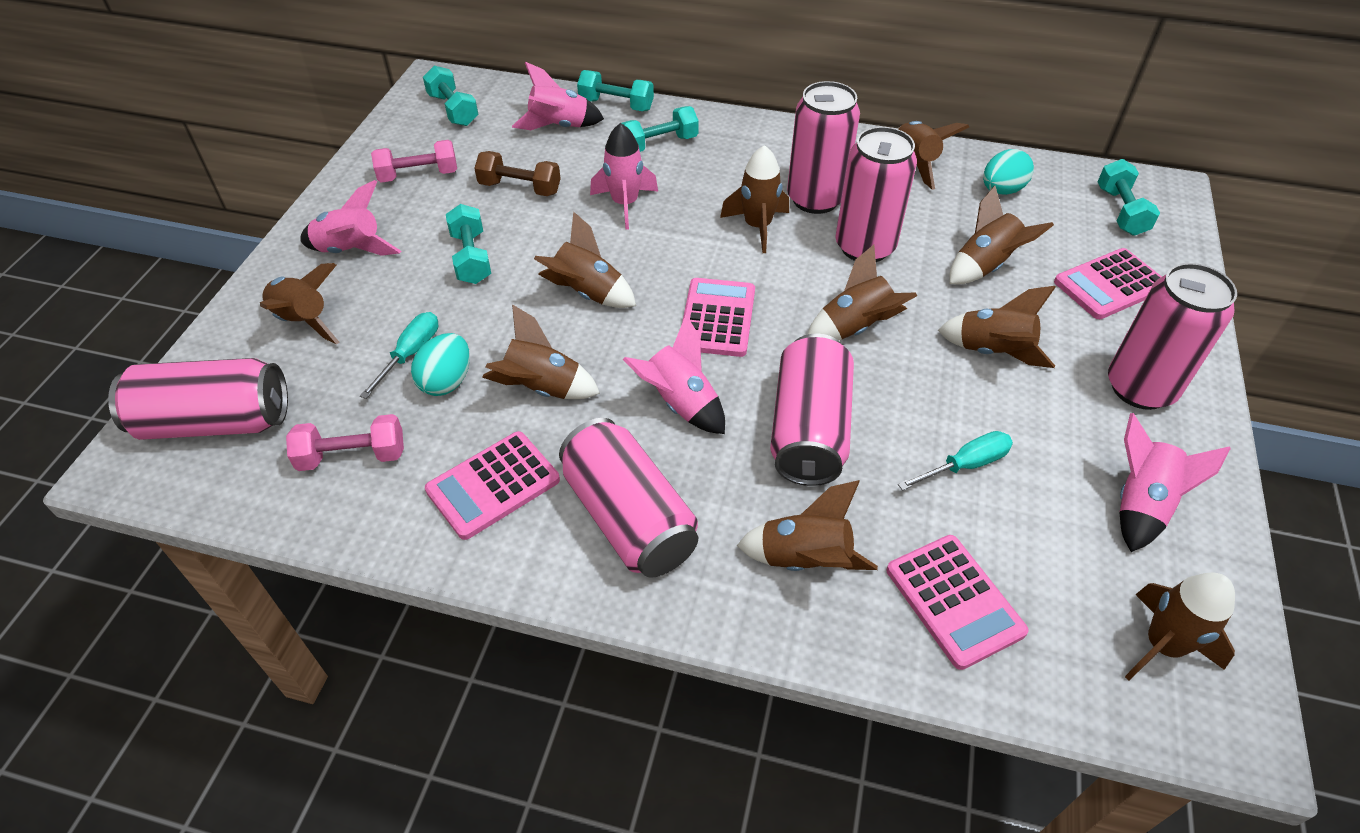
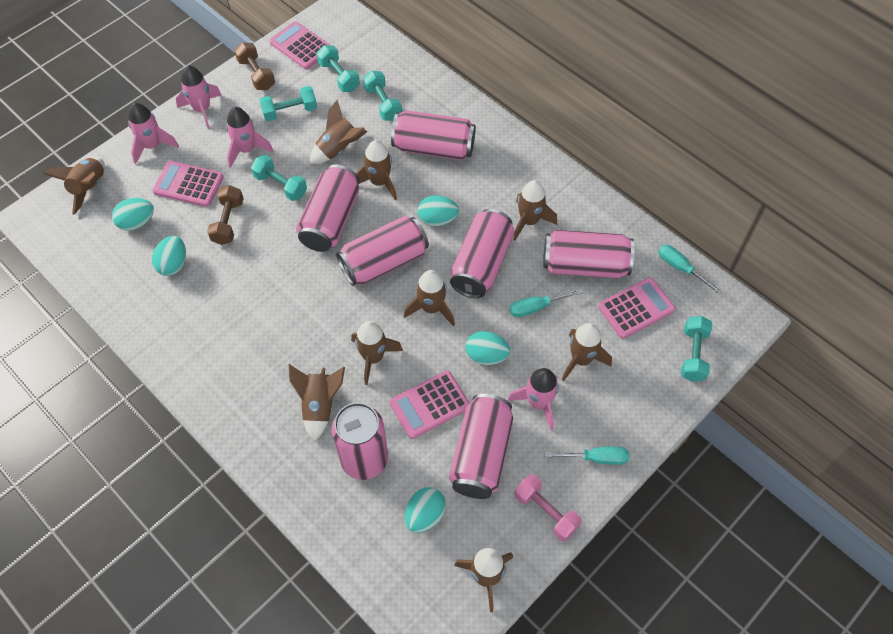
brown dumbbell: [474,151,561,196] = 1 -> [207,185,244,245] [234,43,275,90] = 2
brown rocket: [260,263,339,344] [482,304,600,399] [534,211,636,308] [720,145,789,253] [737,480,878,571] [808,245,917,340] [898,121,969,190] [938,286,1056,368] [949,186,1054,284] [1125,573,1235,681] = 10 -> [44,157,105,215] [289,364,345,442] [310,99,367,164] [351,321,403,385] [356,140,397,200] [404,270,455,326] [454,548,513,612] [513,180,557,241] [562,323,612,381] = 9
pink can: [108,358,288,440] [559,418,698,578] [770,333,854,486] [787,81,860,214] [835,127,917,262] [1108,263,1237,410] = 6 -> [296,164,360,252] [332,402,388,480] [336,216,429,286] [391,110,476,160] [449,394,513,499] [450,209,515,298] [543,230,634,278] = 7
pink dumbbell: [286,414,404,471] [371,140,457,183] = 2 -> [515,474,582,541] = 1
pink rocket: [300,180,401,256] [512,62,604,130] [590,123,658,230] [623,315,725,434] [1119,413,1231,552] = 5 -> [128,103,179,164] [176,66,221,129] [226,107,273,168] [508,368,559,430] = 4
turquoise egg: [411,333,470,396] [983,149,1034,195] = 2 -> [112,198,154,231] [152,236,186,276] [405,487,446,533] [418,195,459,226] [465,331,510,365] = 5
turquoise screwdriver: [360,312,438,399] [898,431,1013,491] = 2 -> [510,289,583,317] [545,447,629,465] [658,245,722,295] = 3

